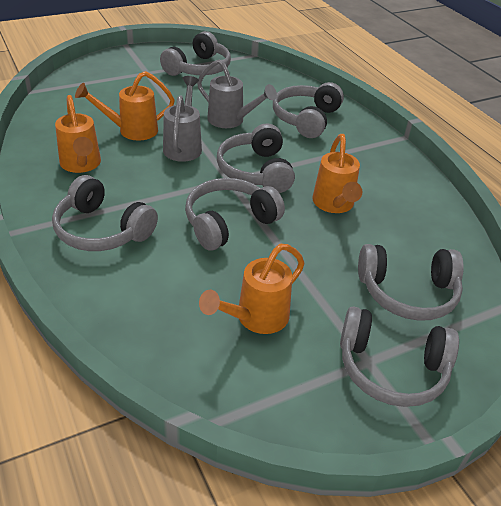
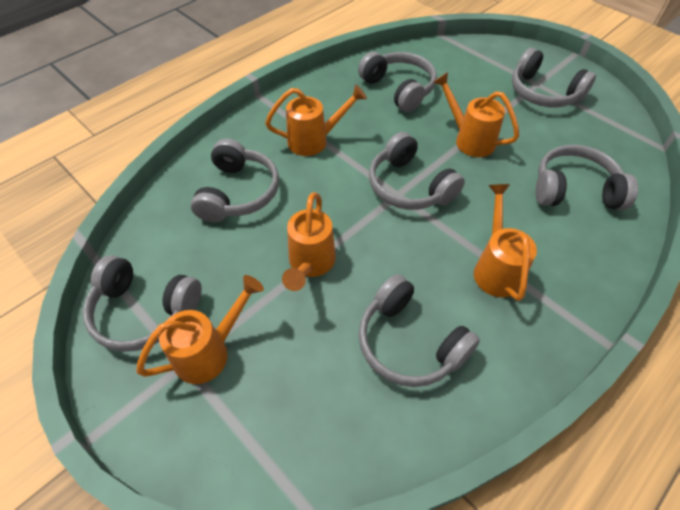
grey watering can: [163,76,202,162] [197,59,277,128] = 2 -> none = 0
orange watering can: [55,95,101,173] [75,71,175,140] [199,244,305,334] [312,134,362,213] = 4 -> [136,275,264,384] [265,84,367,156] [282,192,336,291] [433,72,519,157] [474,184,537,301] = 5

